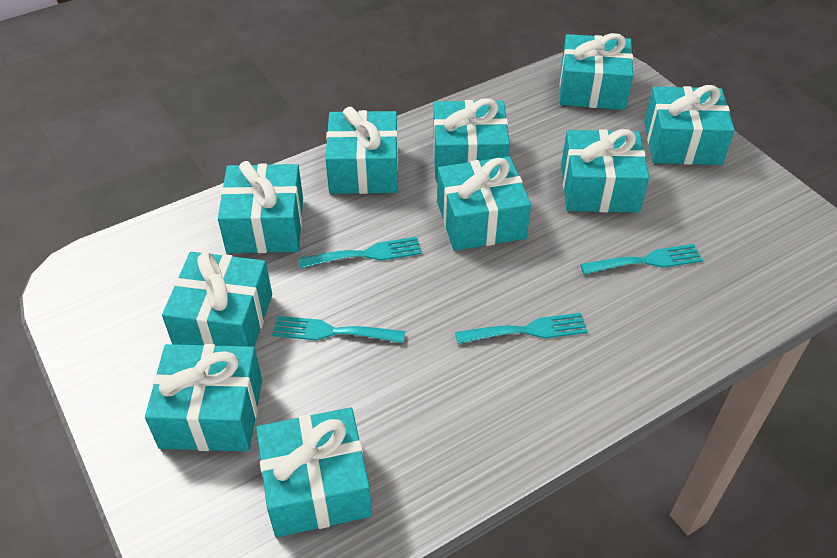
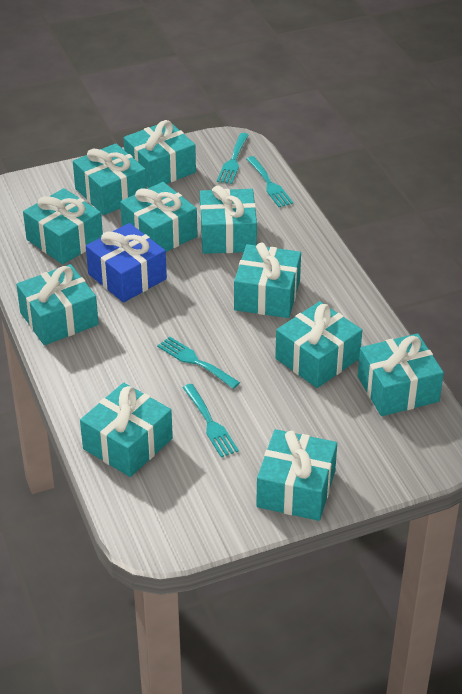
blue gift: none = 0 -> [86,223,167,303] = 1
turquoise gift: [145,344,262,451] [162,252,272,347] [218,161,303,253] [256,407,372,537] [325,107,398,194] [433,99,510,180] [437,156,531,251] [560,33,633,110] [561,129,649,212] [644,85,735,165] = 10 -> [16,264,99,345] [23,188,103,264] [73,143,147,215] [80,383,173,477] [120,182,197,252] [124,120,196,188] [200,186,257,254] [234,243,301,318] [256,429,337,521] [275,301,362,388] [358,333,444,416] = 11

